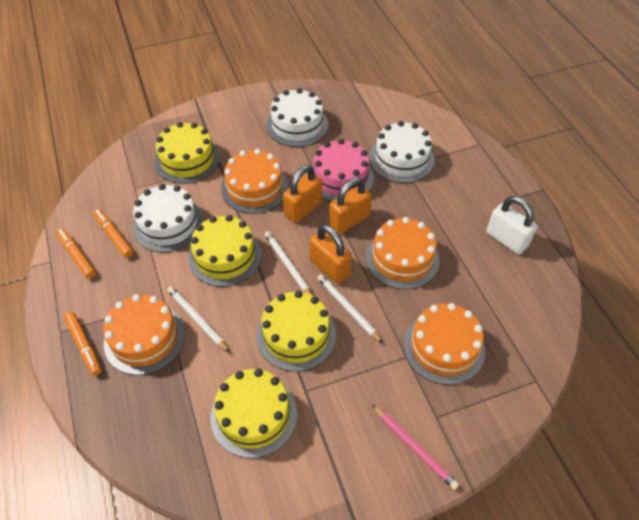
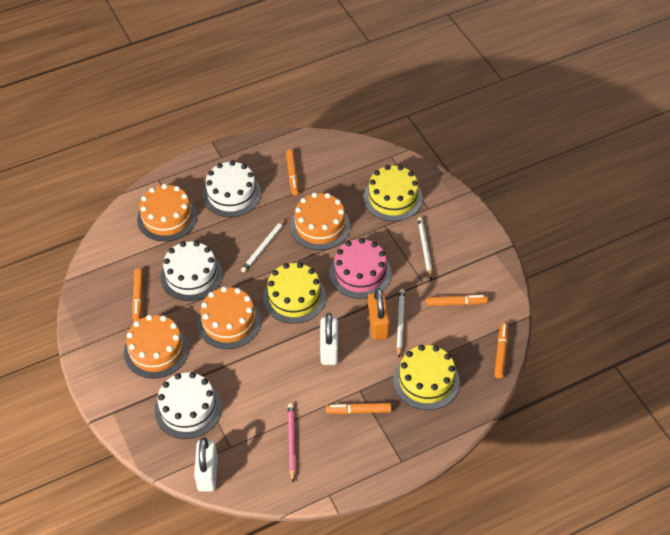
orange marker: [56,228,96,279] [64,312,102,376] [93,209,133,258] = 3 -> [132,269,143,322] [286,150,299,196] [326,403,391,414] [426,295,488,306] [494,322,509,379] = 5
orange padlock: [283,165,322,223] [309,224,352,284] [329,178,372,234] = 3 -> [368,288,390,340] = 1
white padlock: [486,196,537,254] = 1 -> [194,437,218,492] [320,313,338,365] = 2
yellow cake: [155,122,220,184] [188,215,262,287] [210,369,297,458] [256,291,336,371] = 4 -> [263,262,326,324] [363,165,423,221] [393,345,460,410] = 3

